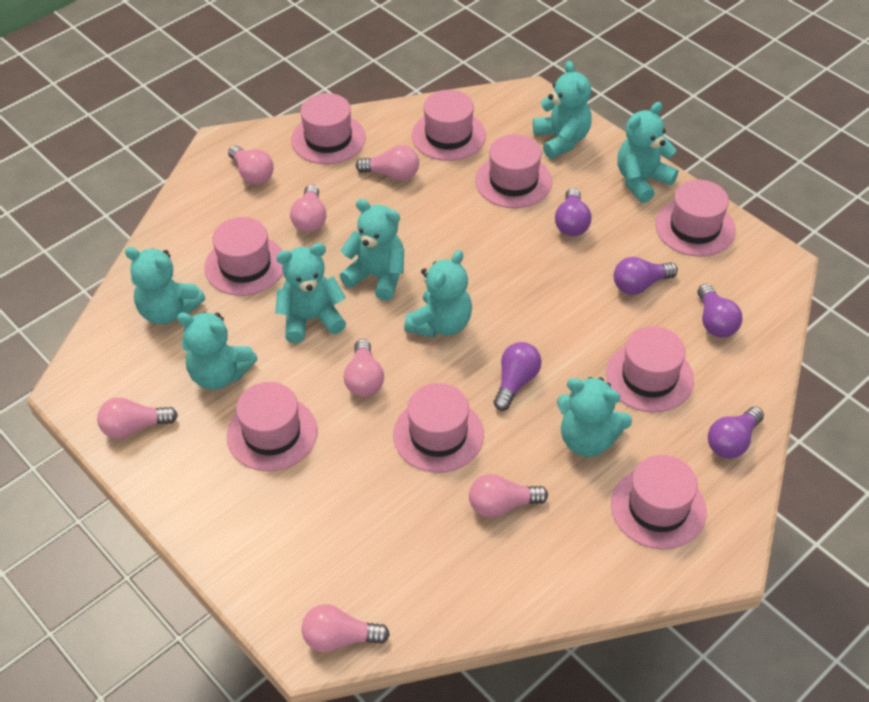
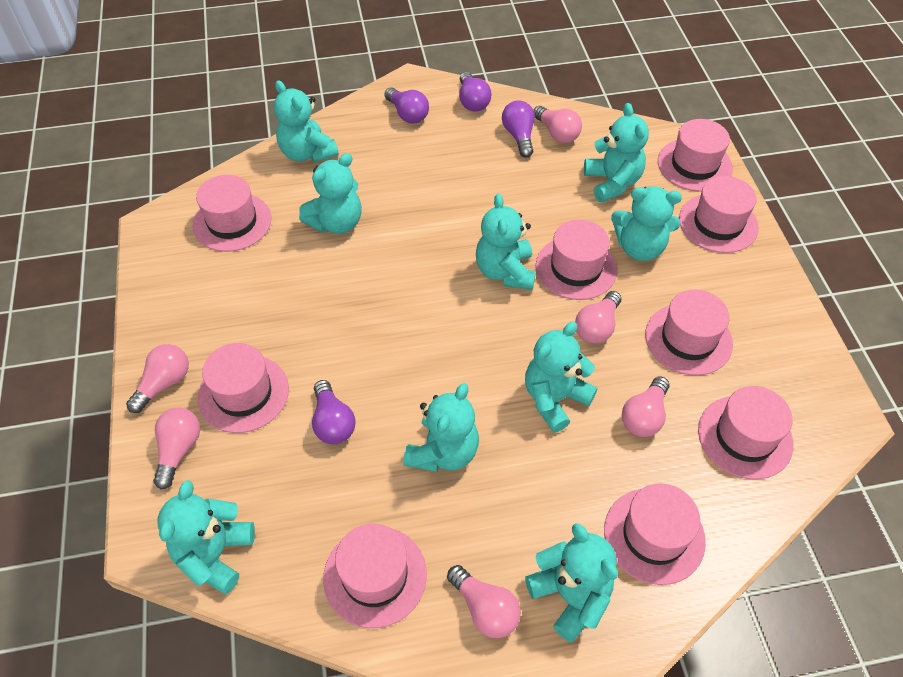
pink light bulb: [97,397,178,439] [228,145,274,185] [290,185,327,233] [302,604,390,652] [344,339,384,397] [356,145,419,181] [469,474,548,518] = 7 -> [126,344,189,413] [153,408,200,489] [447,565,521,638] [533,106,582,143] [575,291,621,344] [622,376,670,437] = 6
purple light bulb: [493,342,542,411] [555,188,591,236] [614,257,678,295] [697,284,742,338] [708,406,764,459] = 5 -> [312,380,356,444] [384,87,429,124] [459,72,492,112] [502,100,535,158] = 4
turquoise teddy bear: [125,247,205,324] [177,312,258,390] [275,243,346,343] [340,199,404,301] [404,250,472,338] [533,61,592,159] [557,377,632,457] [617,102,678,203] = 8 -> [158,480,255,594] [274,80,339,162] [299,153,362,234] [403,383,479,472] [476,194,536,290] [525,322,598,433] [525,523,618,642] [584,103,649,202] [611,186,682,261] = 9

